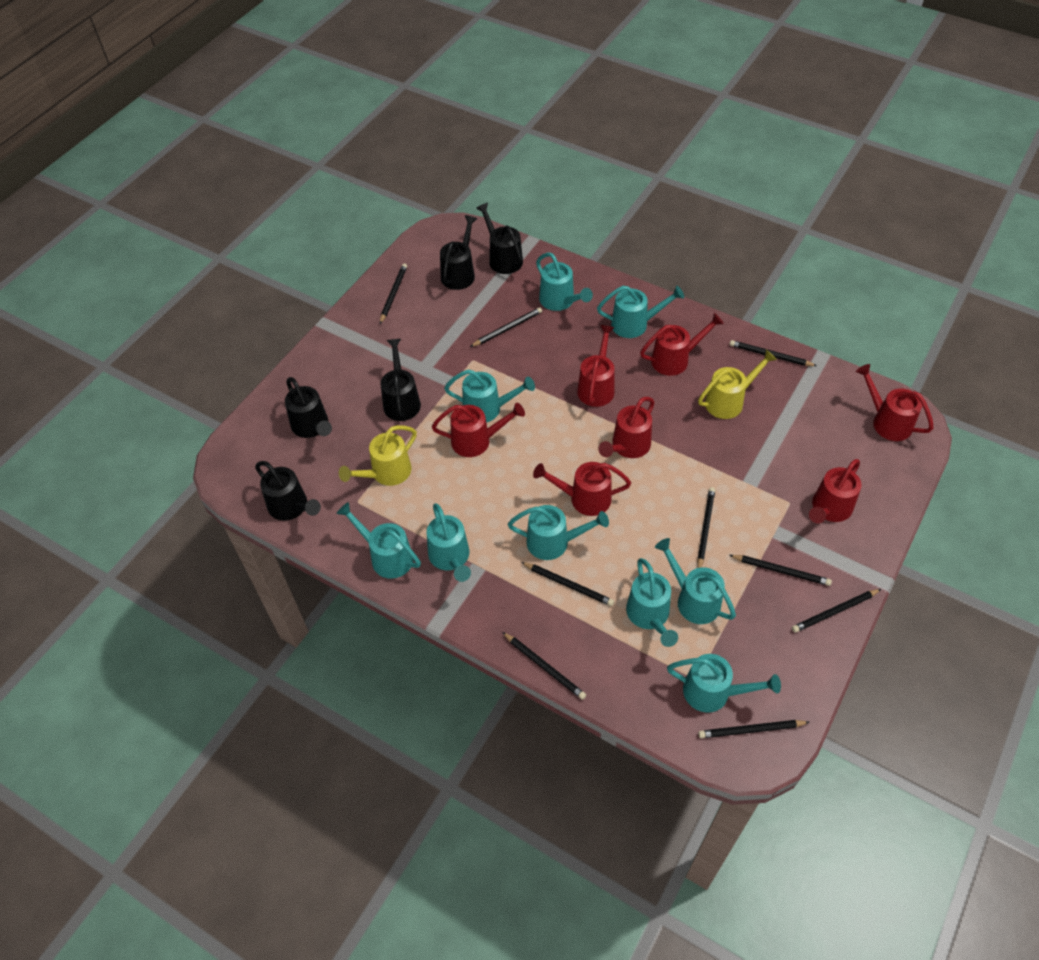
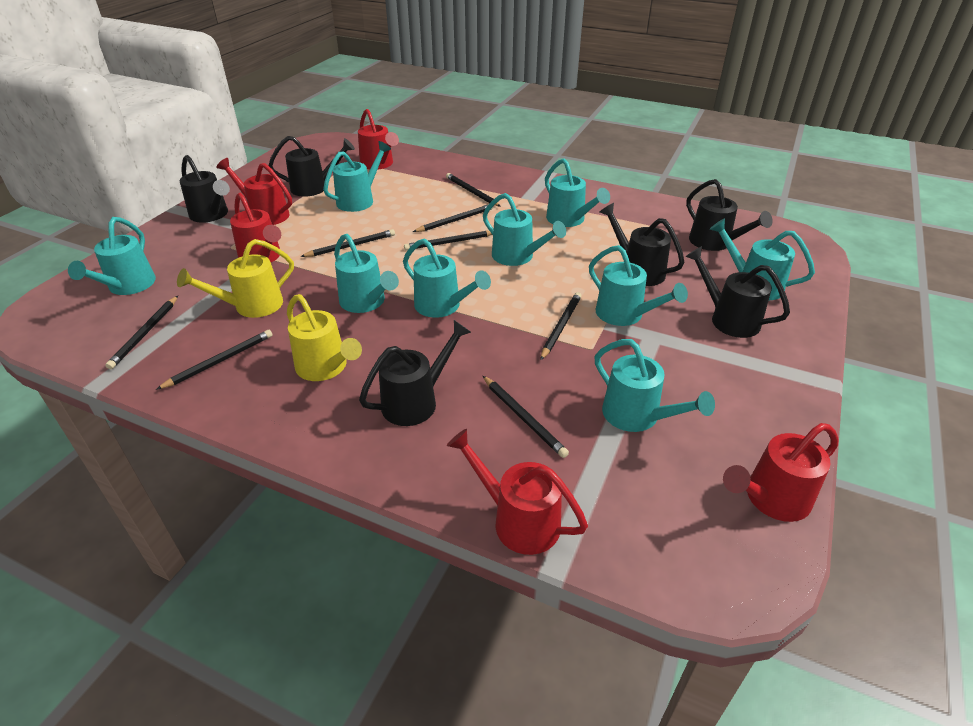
black pencil: [380,263,407,324] [470,307,542,347] [502,632,586,700] [521,562,614,606] [697,487,715,568] [698,720,809,738] [729,340,817,366] [729,555,832,586] [792,589,881,633] = 9 -> [105,296,178,369] [156,330,273,390] [300,229,395,257] [404,231,492,251] [413,204,493,232] [446,173,501,207] [483,376,569,458] [540,292,581,360] = 8
black watering can: [255,461,321,521] [285,377,332,438] [381,339,421,421] [440,215,478,290] [476,203,523,274] = 5 -> [180,155,230,223] [269,136,355,197] [359,320,471,426] [600,203,685,286] [685,246,790,338] [686,179,773,251] = 6
red watering can: [432,403,525,457] [533,462,631,516] [577,325,615,407] [599,397,655,458] [640,313,724,376] [809,459,862,523] [856,364,934,441] = 7 -> [216,158,292,225] [230,193,281,262] [358,109,399,170] [447,429,588,555] [723,423,839,522] = 5

